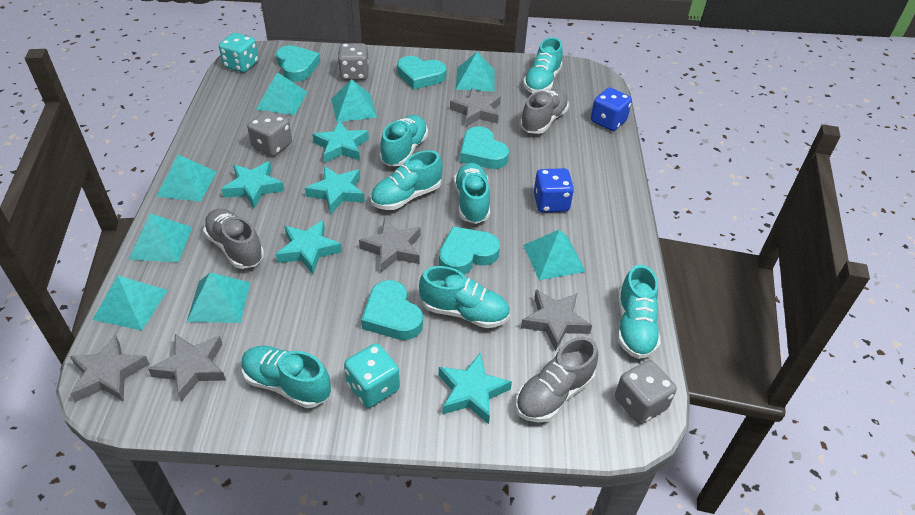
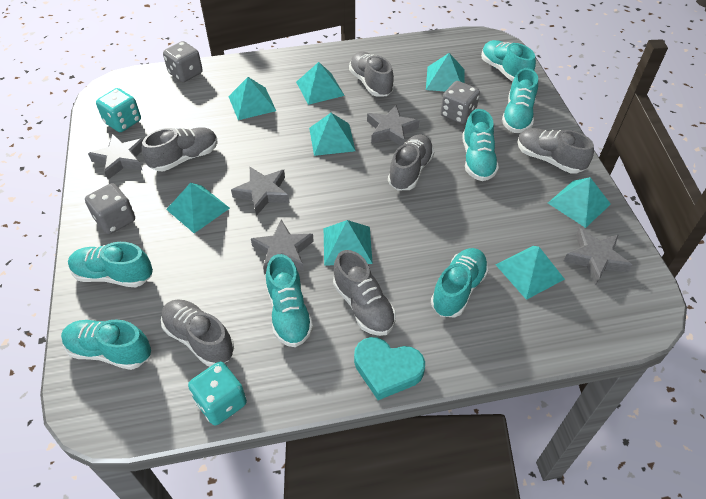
blue dice: [534,168,574,212] [591,88,632,131] = 2 -> none = 0
grey shoe: [203,209,264,269] [516,337,598,423] [520,89,569,134] = 3 -> [142,127,218,171] [161,299,234,366] [333,250,396,336] [349,51,394,97] [388,134,434,191] [517,128,594,174] = 6
turquoise heart: [276,45,320,82] [361,280,423,340] [397,56,447,90] [439,226,500,274] [460,126,509,169] = 5 -> [354,337,425,400] = 1
turquoise star: [221,161,284,209] [276,220,342,274] [305,166,365,214] [312,121,369,163] [439,353,512,424] = 5 -> none = 0

